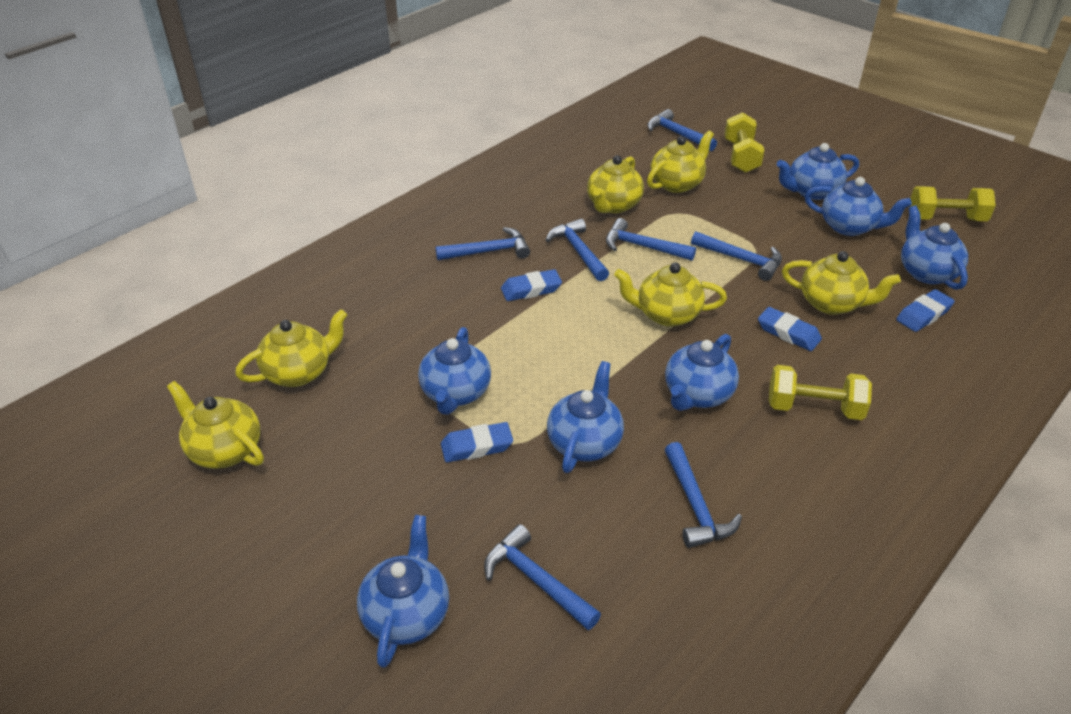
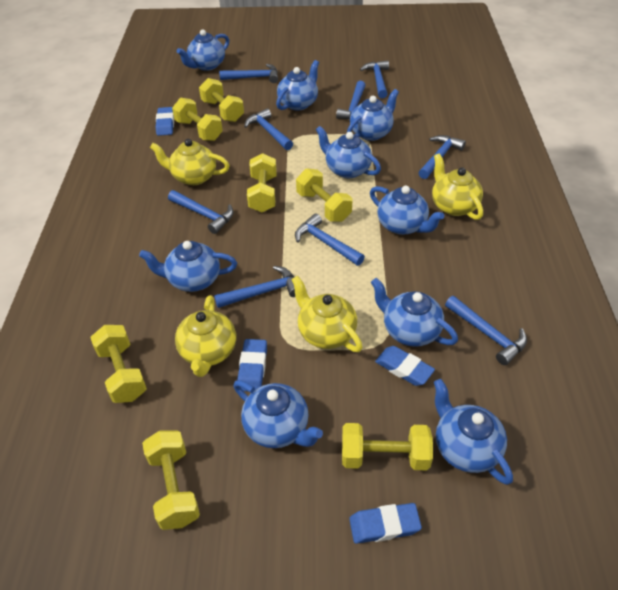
blue hammer: [435,227,530,260] [484,524,601,630] [546,219,609,281] [606,218,696,261] [647,109,717,151] [665,442,742,548] [691,232,782,281] = 7 -> [168,190,234,234] [214,266,295,308] [219,64,278,83] [244,108,293,150] [295,213,365,266] [336,81,366,119] [360,60,389,98] [419,135,466,179] [445,296,527,365] = 9
blue teapot: [357,515,449,668] [418,327,491,415] [547,361,624,473] [665,334,739,411] [777,143,859,200] [805,177,912,236] [901,206,968,290] = 7 -> [139,241,237,292] [177,29,229,71] [233,380,323,448] [276,60,319,111] [316,126,381,178] [347,89,399,141] [370,186,444,235] [371,278,458,347] [434,379,513,485] = 9
yellow dumbbell: [725,112,764,173] [769,365,872,420] [910,186,996,221] = 3 -> [90,325,147,403] [142,430,200,530] [172,98,223,141] [199,78,244,122] [247,153,277,212] [296,168,352,222] [342,423,433,470] = 7
yellow teapot: [167,381,264,469] [235,309,347,387] [587,155,644,213] [614,263,727,327] [647,131,714,193] [782,251,901,315] = 6 -> [150,139,230,185] [175,295,236,377] [291,275,363,352] [432,153,483,220] = 4

